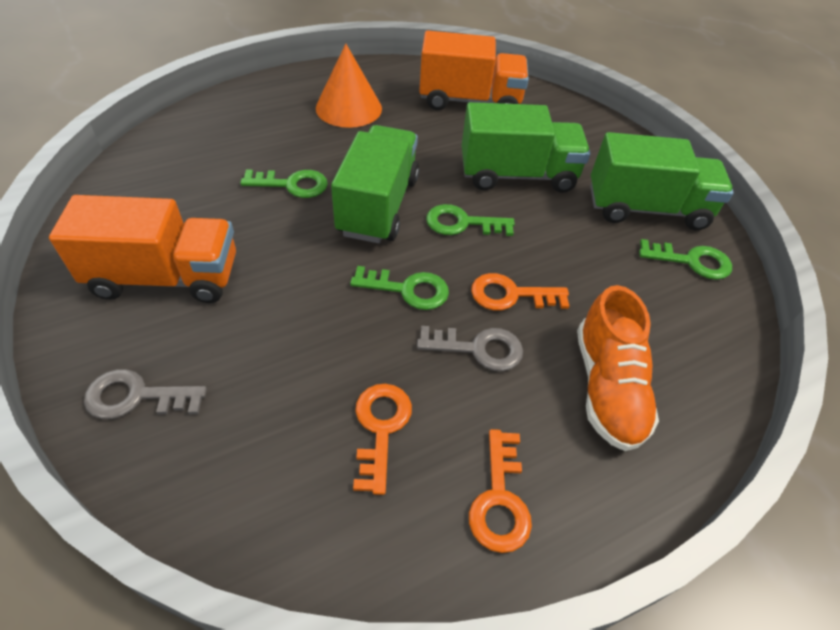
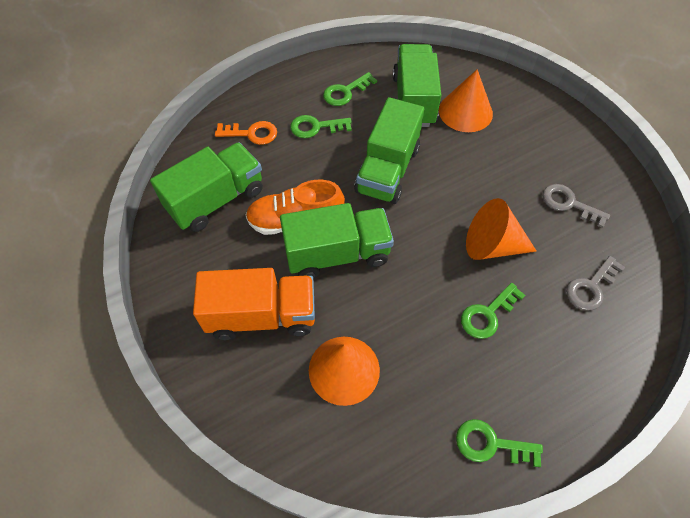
green truck: [331,125,419,243] [462,102,591,193] [590,132,734,230] = 3 -> [150,142,263,232] [280,203,394,278] [354,97,425,204] [393,44,441,127] = 4
orange cone: [316,44,382,128] = 1 -> [309,337,380,406] [439,69,493,132] [466,198,537,260] = 3
orange key: [353,384,412,495] [469,429,532,553] [471,273,569,311] = 3 -> [215,121,277,145] = 1
orange truck: [49,195,236,303] [419,31,529,110] = 2 -> [193,268,315,340] = 1

